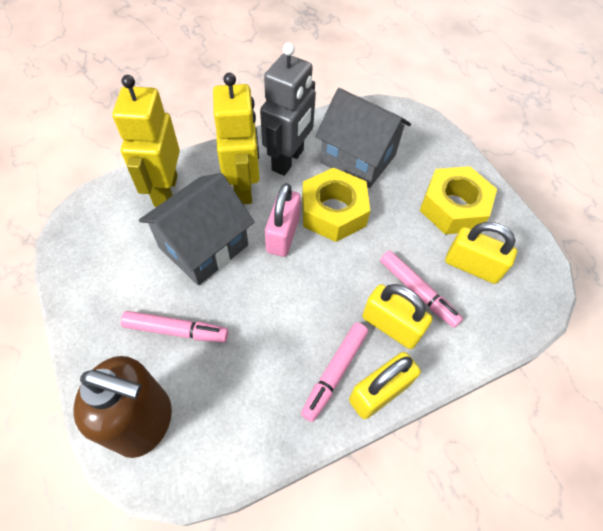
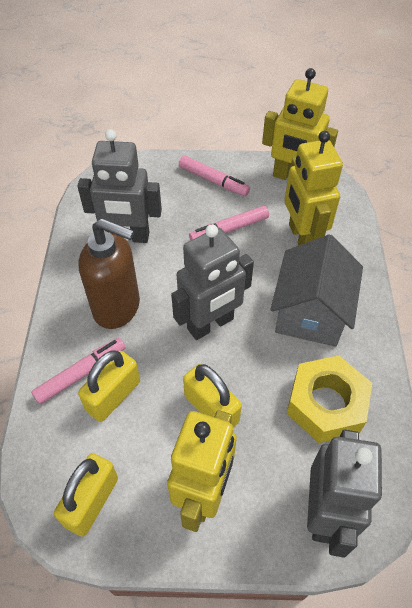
grey house: [139,173,254,285] [315,88,411,188] = 2 -> [271,234,363,347] = 1
grey robot: [260,43,316,176] = 1 -> [77,129,162,243] [171,224,254,340] [307,430,382,558] = 3
pink padlock: [265,183,301,257] = 1 -> none = 0
yellow nut: [302,167,370,242] [420,166,497,234] = 2 -> [286,355,372,443] = 1
yellow robot: [112,75,180,207] [213,73,260,204] = 2 -> [167,410,237,532] [262,68,338,180] [284,131,343,246] = 3

